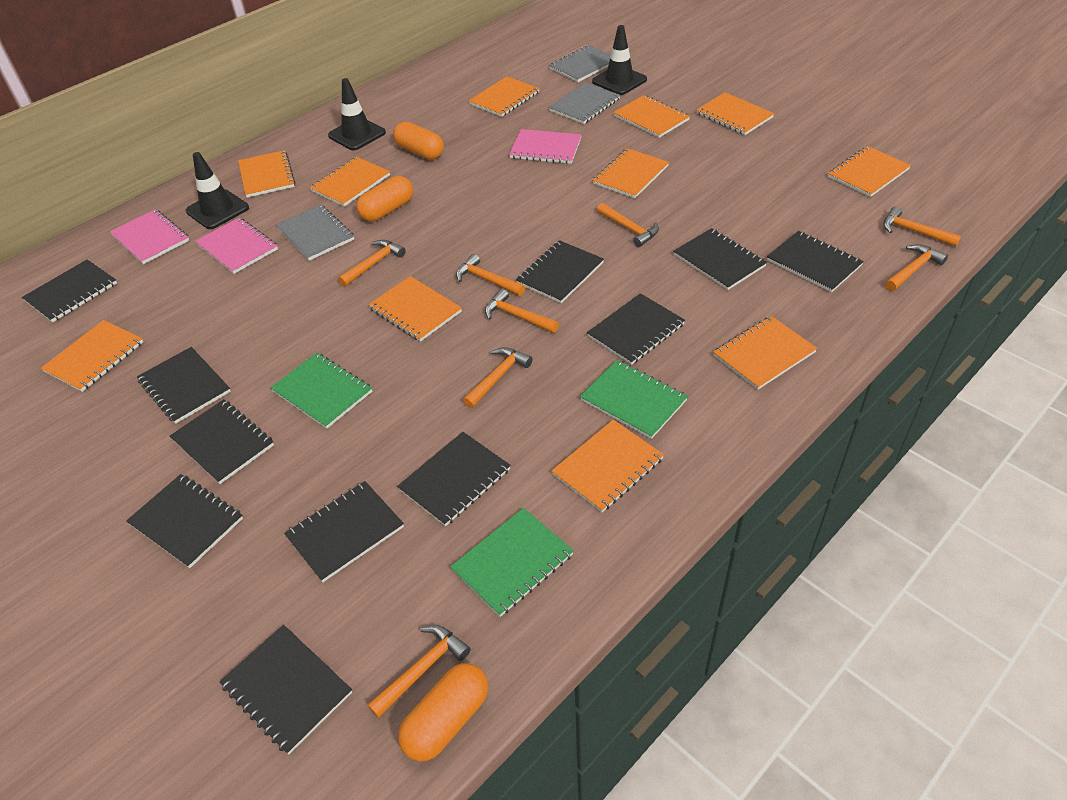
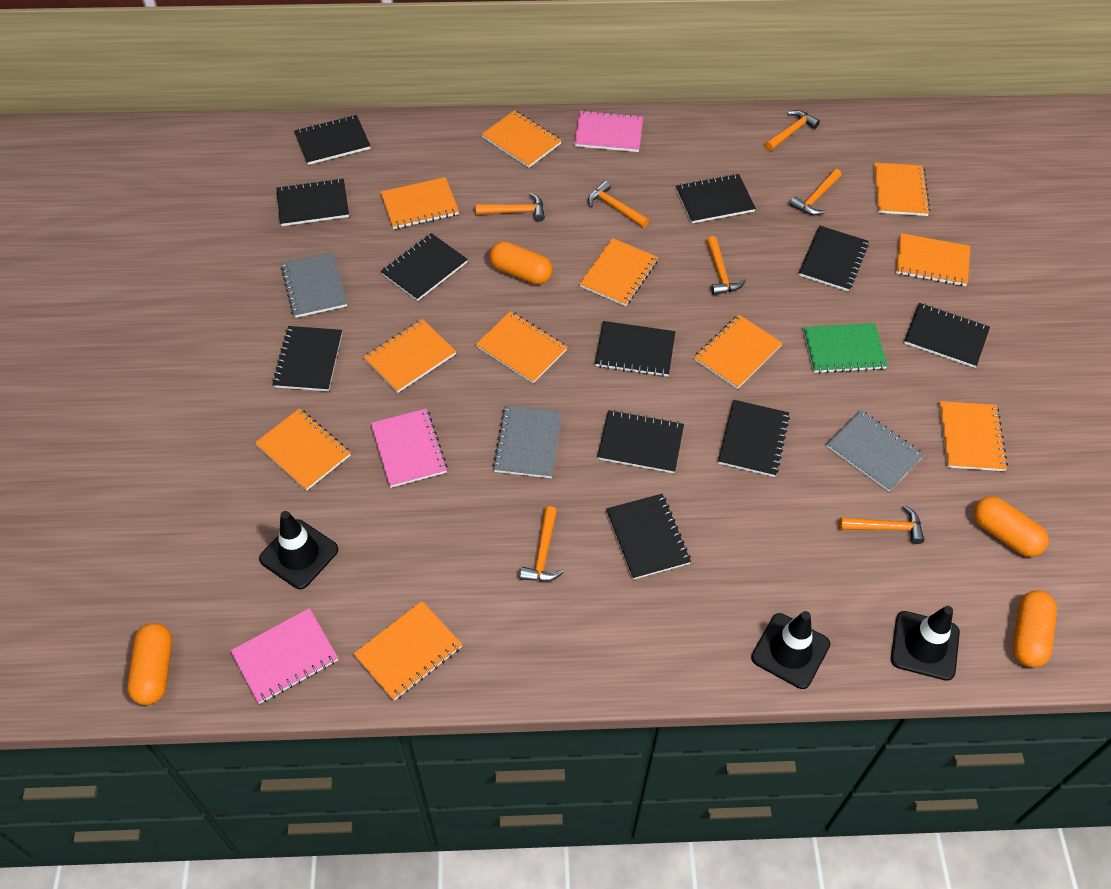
green notebook: [270,353,372,429] [450,508,574,617] [580,360,688,439] = 3 -> [803,323,888,374] = 1
orange capsule: [356,176,413,221] [393,122,444,160] [398,663,488,762] = 3 -> [127,623,172,705] [489,241,552,284] [974,496,1049,557] [1013,591,1057,667] = 4
orange hammer: [338,240,406,287] [367,625,471,718] [456,254,525,296] [463,347,533,408] [485,289,559,333] [597,203,659,247] [883,206,961,247] [885,244,948,291] = 8 -> [476,193,545,222] [520,506,564,581] [588,181,649,228] [706,236,746,295] [765,110,820,151] [790,169,842,215] [839,505,924,544] = 7

